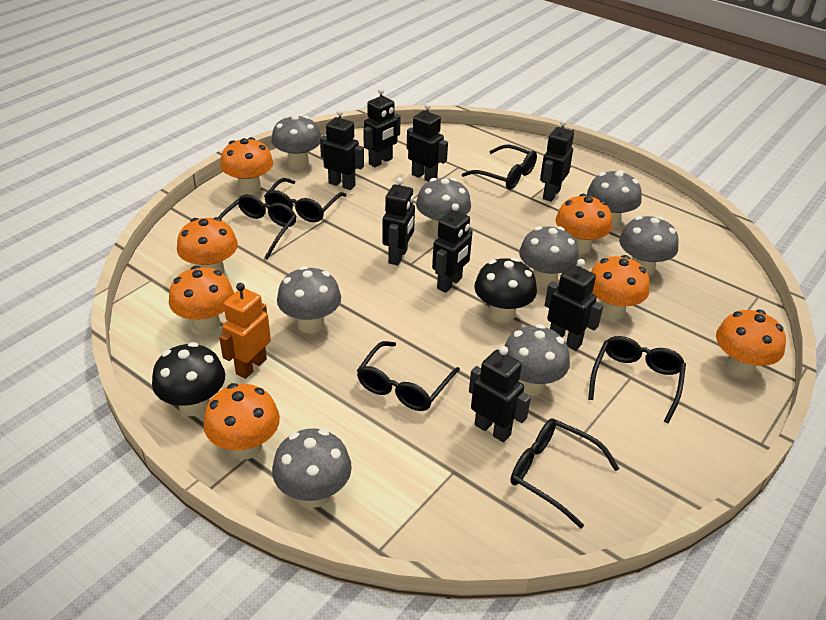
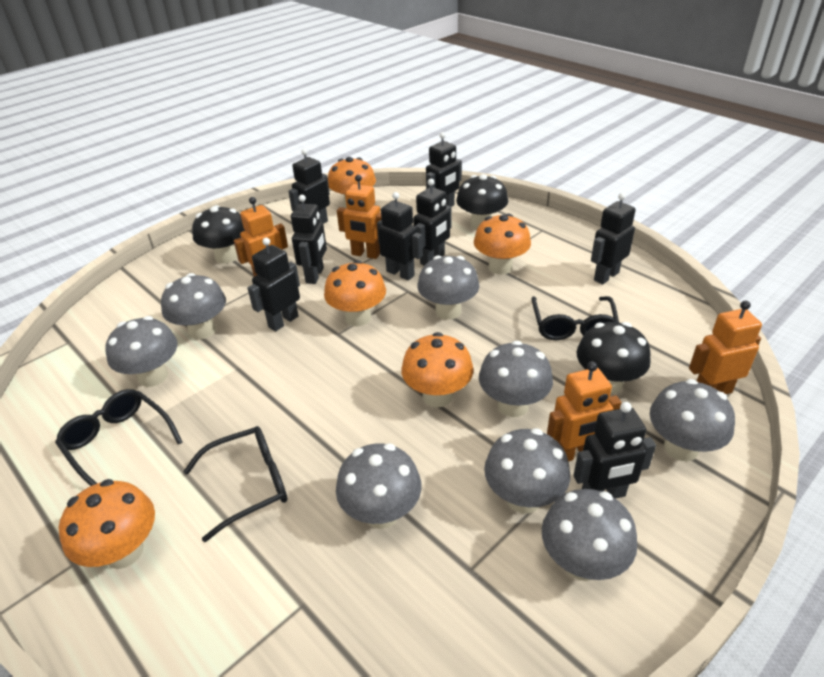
black glasses: [219,194,297,260] [264,178,347,222] [357,341,460,411] [462,144,537,190] [511,418,620,528] [588,336,686,424] = 6 -> [55,389,182,486] [183,426,287,542] [531,296,619,340] = 3
black mushroom: [152,342,225,416] [474,258,537,322] = 2 -> [192,205,246,264] [456,174,508,230] [577,322,651,395] = 3
orange mushroom: [169,266,234,333] [177,217,238,273] [203,383,280,459] [220,137,273,194] [556,194,612,254] [591,255,650,320] [716,310,786,378] = 7 -> [58,479,155,569] [324,260,386,327] [328,157,376,208] [401,332,473,408] [474,214,531,275] = 5
orange robot: [219,283,271,379] = 1 -> [234,197,288,277] [337,175,382,259] [547,361,622,462] [689,301,762,394] = 4

